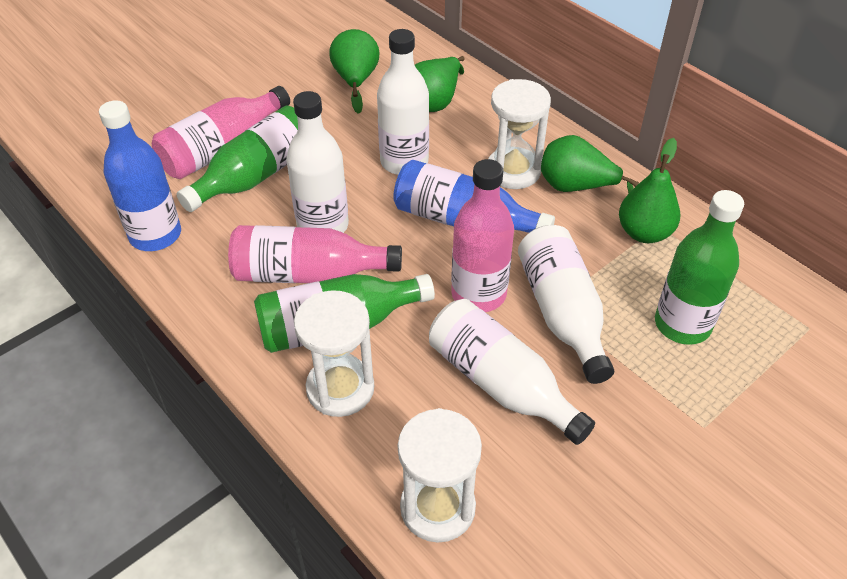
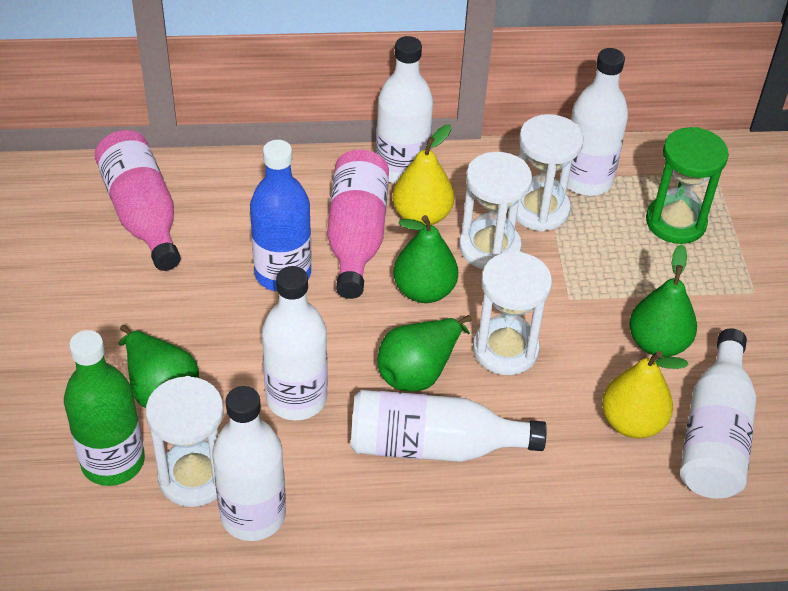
blue bottle: [99,100,181,251] [394,160,555,233] = 2 -> [250,140,311,292] = 1
green bottle: [177,106,298,212] [254,274,435,353] [655,190,744,345] = 3 -> [64,330,145,486] = 1
green hourglass: none = 0 -> [646,127,729,244] = 1
pink bottle: [152,86,290,179] [228,225,402,283] [451,159,514,312] = 3 -> [95,130,181,271] [327,150,389,299] = 2
white bottle: [286,91,349,233] [377,29,429,175] [429,299,595,445] [518,225,614,384] = 4 -> [212,386,286,541] [262,266,328,421] [351,390,547,462] [376,36,433,184] [567,48,628,196] [680,328,756,499] = 6
white hourglass: [294,290,374,417] [398,408,482,543] [488,79,551,189] = 3 -> [146,376,224,507] [459,152,532,269] [473,251,552,375] [516,114,584,231] = 4
yellow pear: none = 0 -> [393,125,454,225] [602,351,689,439] = 2

